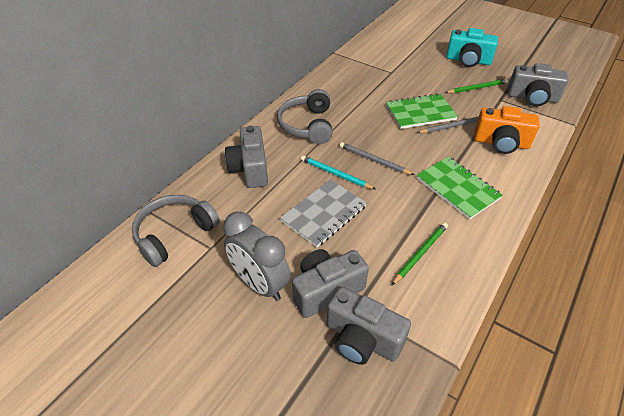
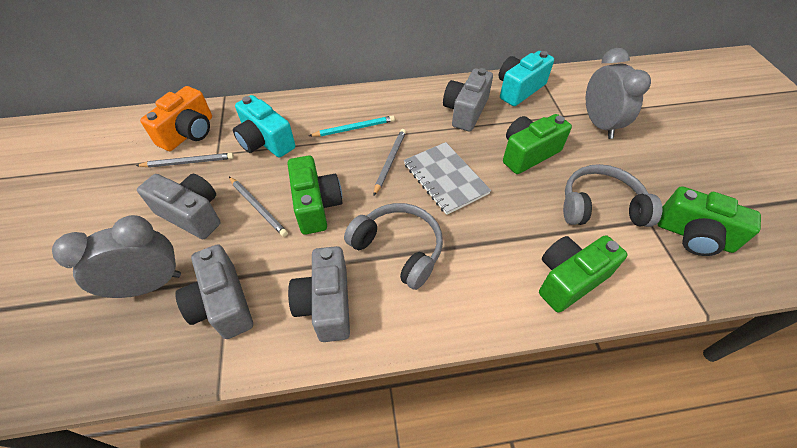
green camera: none = 0 -> [288,156,343,235] [503,114,572,174] [539,235,628,313] [658,186,761,256] = 4
green notebook: [386,93,458,129] [417,157,503,220] = 2 -> none = 0
green pencil: [391,222,448,286] [445,79,508,93] = 2 -> none = 0
grey clock: [223,212,291,301] = 1 -> [52,215,181,298] [586,48,651,139] = 2
grey pencil: [340,142,414,175] [417,116,479,133] = 2 -> [136,153,234,168] [229,177,288,237] [374,129,406,196] = 3
turquoise camera: [446,28,498,67] = 1 -> [233,95,295,158] [499,51,554,106] = 2

